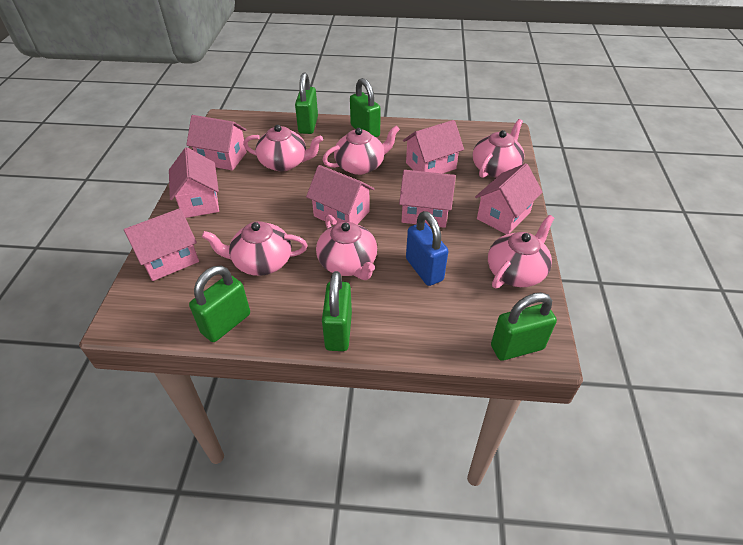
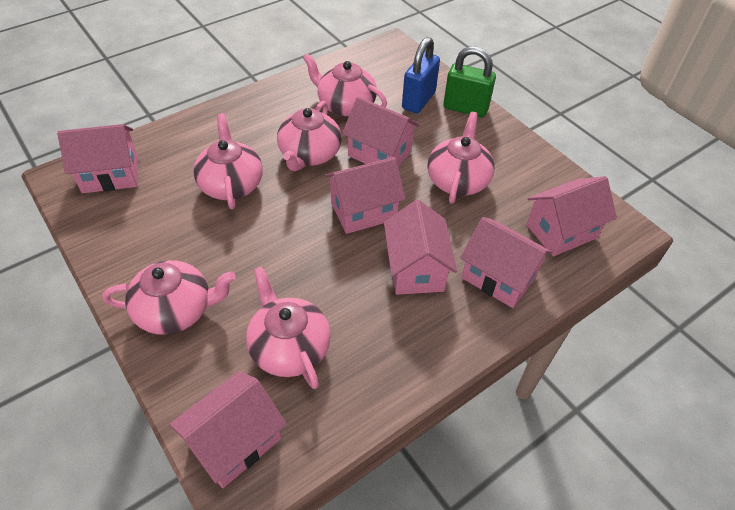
green padlock: [189,265,250,342] [295,72,318,134] [322,271,352,351] [350,78,381,137] [491,292,557,361] = 5 -> [443,46,496,117] = 1

